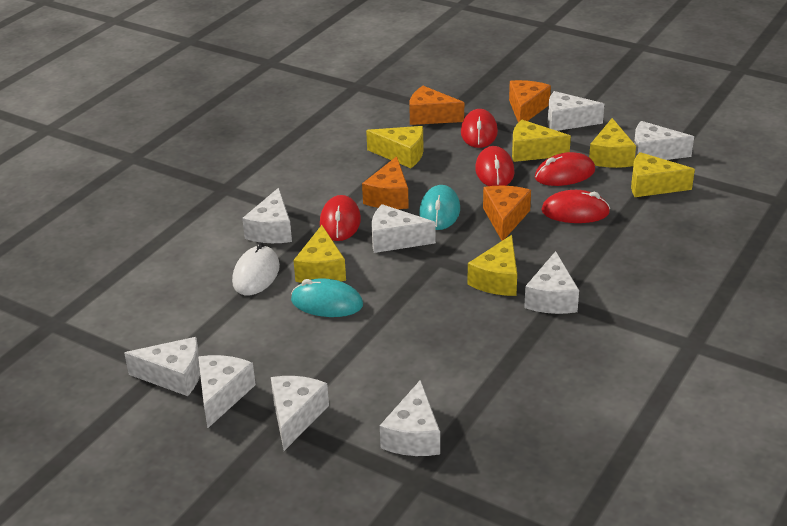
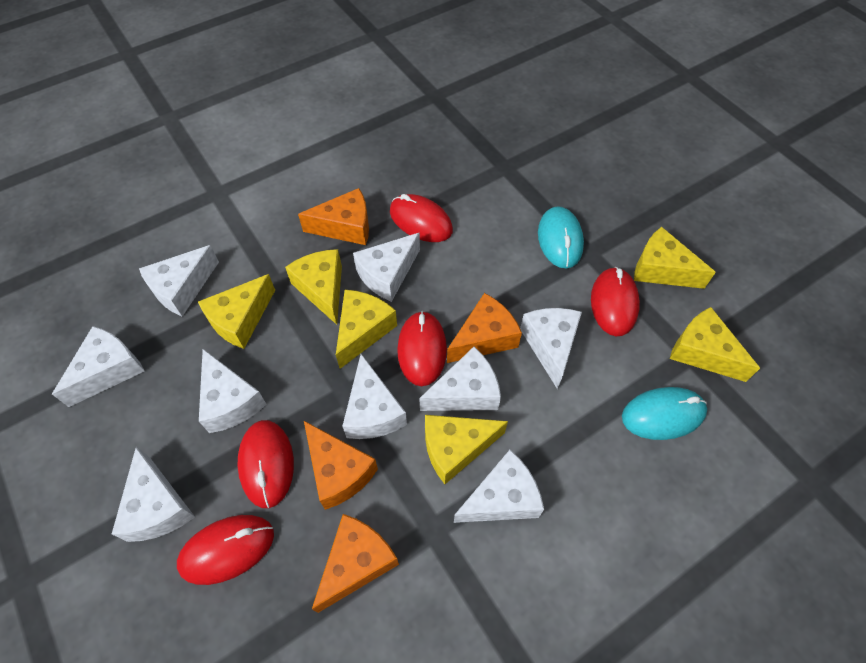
white mouse: [232,242,280,295] = 1 -> none = 0

